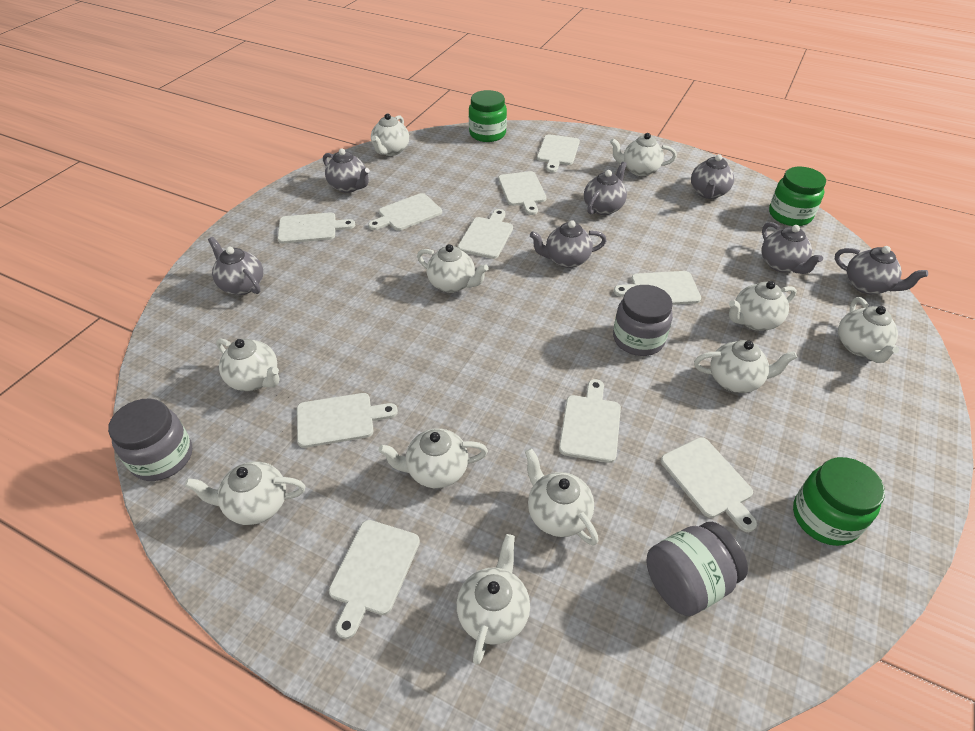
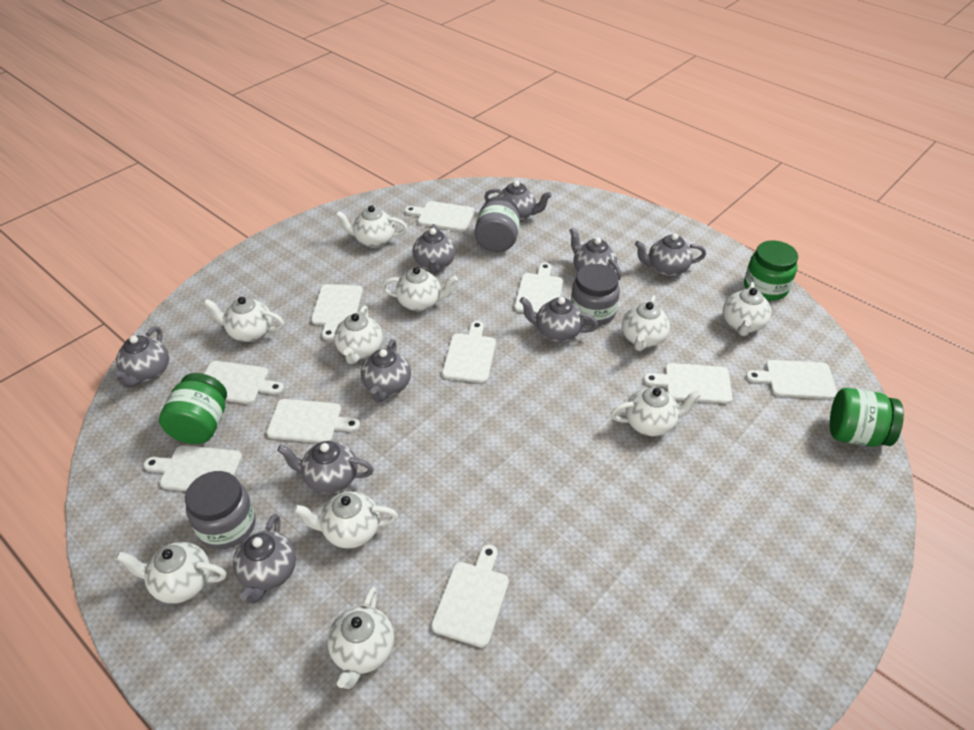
grey teapot: [208,237,263,295] [323,148,370,193] [530,220,607,268] [584,162,627,215] [691,154,734,199] [761,222,823,274] [835,246,928,294] = 7 -> [112,327,169,388] [233,514,296,604] [277,441,374,494] [361,339,411,402] [413,224,456,274] [484,180,552,222] [520,297,598,342] [569,227,622,280] [635,233,706,277] = 9
white teapot: [185,461,306,525] [216,339,279,391] [371,113,409,156] [379,428,488,488] [417,244,489,293] [457,534,530,665] [525,448,598,545] [610,133,677,176] [694,340,797,393] [729,281,797,331] [838,297,899,363] = 11 -> [116,542,227,604] [204,297,284,342] [294,491,398,549] [327,587,394,689] [334,305,383,364] [335,205,407,248] [381,267,458,311] [611,387,701,436] [622,296,670,351] [723,282,771,336] = 10

